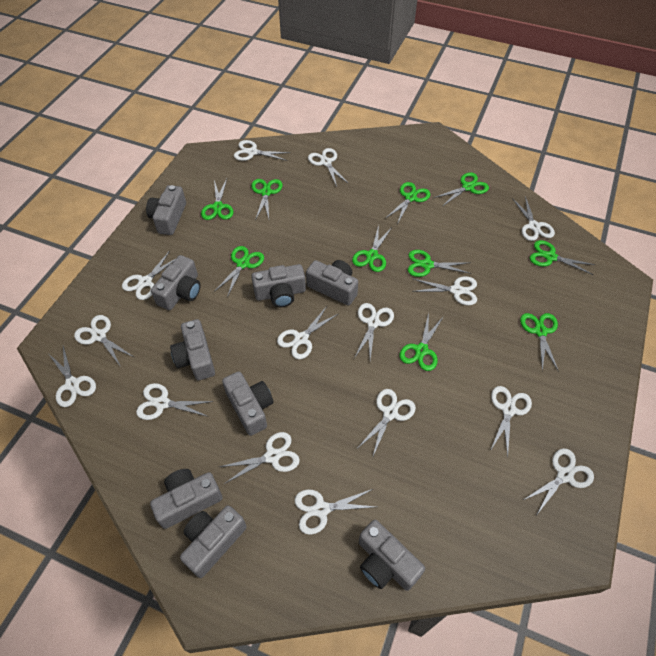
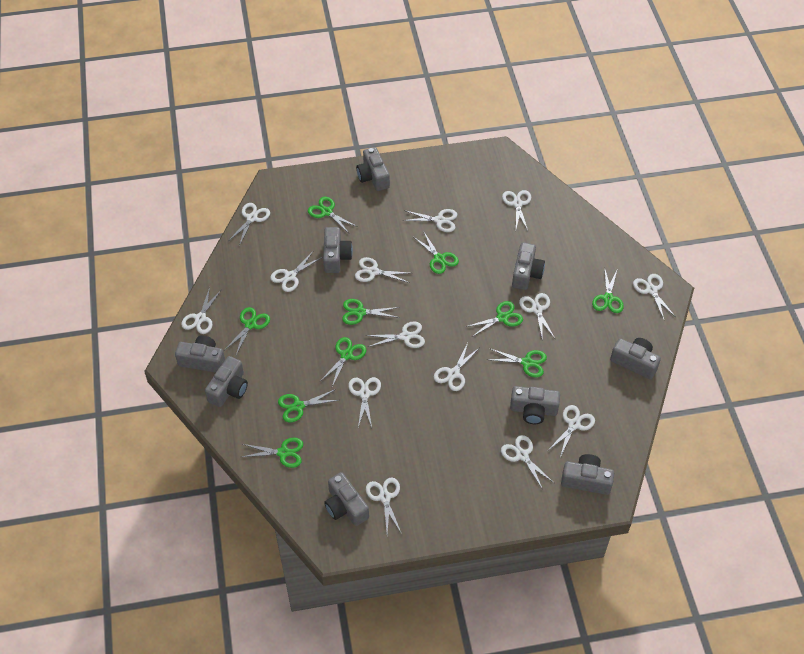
white scissors: [48,346,96,407] [74,315,134,367] [122,251,175,300] [136,383,213,420] [220,432,300,484] [234,140,290,161] [277,306,338,359] [295,489,376,535] [308,148,349,186] [355,303,394,360] [358,389,416,458] [412,276,477,305] [490,386,532,457] [512,196,555,241] [523,449,594,514] = 15 -> [181,287,222,334] [228,203,270,246] [270,252,322,292] [348,377,381,428] [355,257,410,283] [365,321,425,348] [366,478,402,534] [402,209,457,232] [434,343,480,391] [501,435,554,490] [502,190,531,230] [519,293,555,341] [549,405,595,457] [633,274,676,319] = 14

